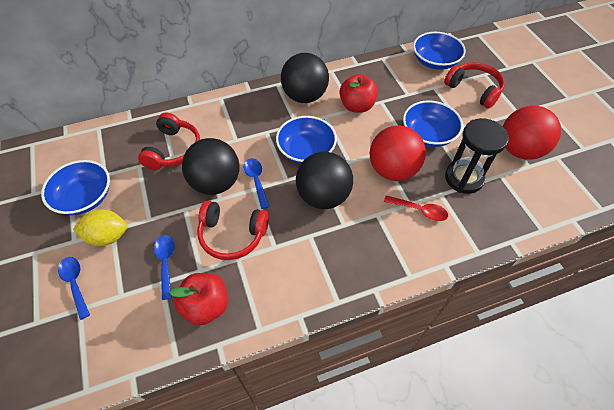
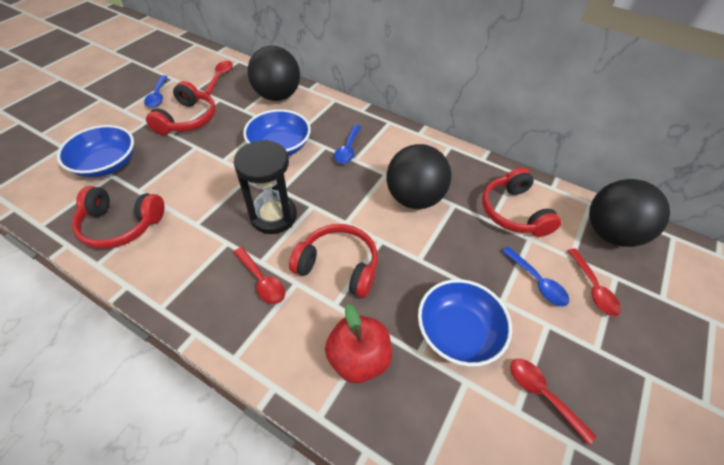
blue bowl: [41,160,110,215] [276,116,337,164] [403,101,463,147] [413,32,466,70] = 4 -> [57,125,134,177] [243,109,311,156] [418,279,512,367] = 3
red apple: [170,273,228,326] [340,74,378,113] = 2 -> [325,304,392,383] = 1
red ball: [370,125,426,181] [503,106,561,160] = 2 -> none = 0
red headphones: [138,112,200,170] [197,201,269,260] [444,62,505,109] = 3 -> [72,186,165,249] [146,81,216,135] [289,224,378,298] [482,168,561,237] = 4
red spoon: [384,195,448,221] = 1 -> [204,61,233,95] [233,247,285,304] [510,359,596,445] [567,248,621,317] = 4
yellow lemon: [73,209,127,246] = 1 -> none = 0

